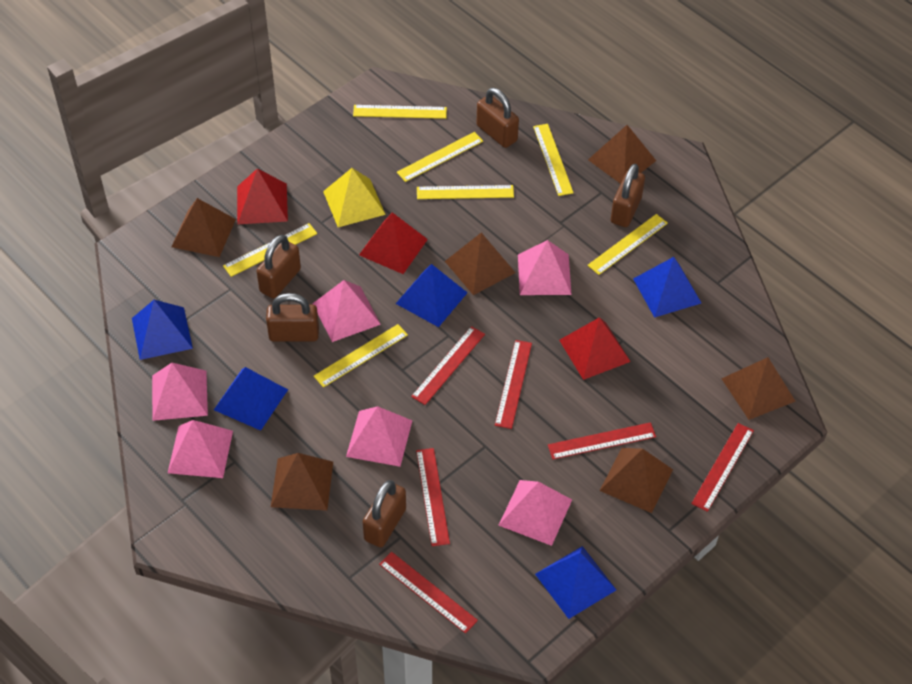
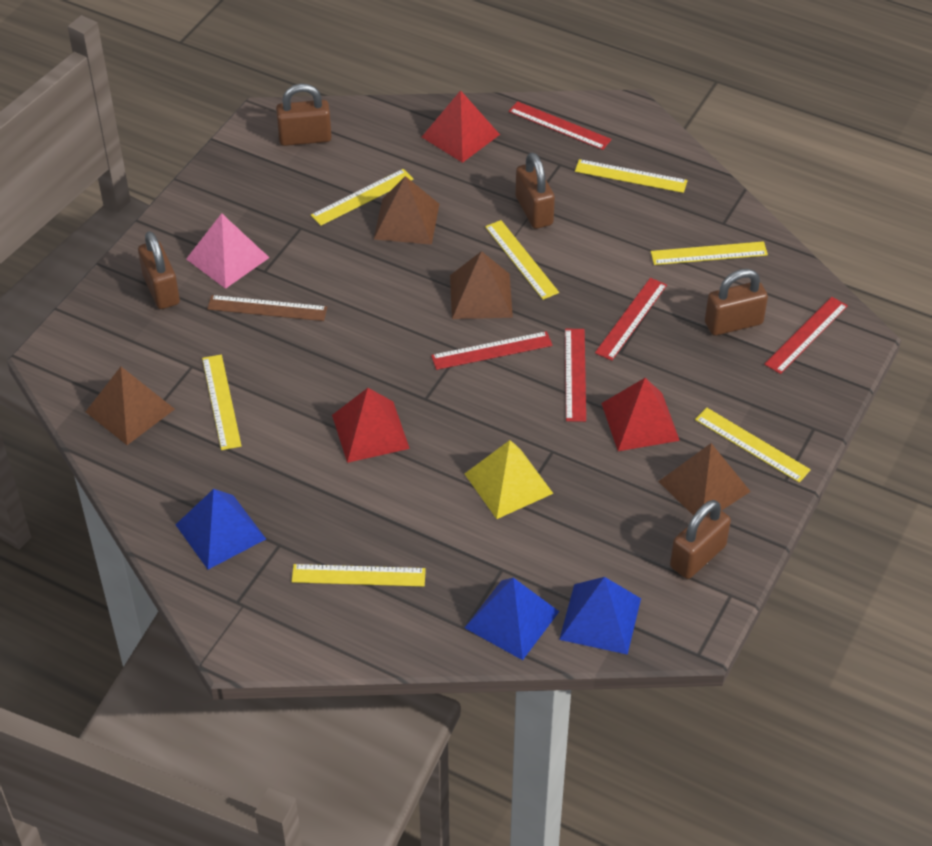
blue pyramid: [132,300,193,360] [214,367,288,431] [396,264,468,327] [535,546,616,619] [633,257,701,318] = 5 -> [176,489,266,570] [464,578,559,660] [559,577,641,655] = 3
brown pyramid: [171,198,236,257] [271,453,333,511] [445,233,516,295] [588,125,656,184] [600,448,673,513] [721,357,796,420] = 6 -> [86,367,175,445] [374,176,439,245] [450,251,513,319] [658,443,751,516] = 4
brown ruler: none = 0 -> [207,295,327,321] = 1
pink pyramid: [152,363,208,421] [168,420,233,478] [312,280,381,342] [346,406,413,467] [498,480,572,546] [518,240,571,295] = 6 -> [186,213,270,289] = 1
red ruler: [379,552,478,634] [411,326,485,405] [416,448,450,546] [495,340,532,429] [548,422,656,459] [691,423,754,512] = 6 -> [431,331,553,370] [509,101,612,150] [565,329,586,422] [595,278,667,361] [764,297,848,374] = 5

